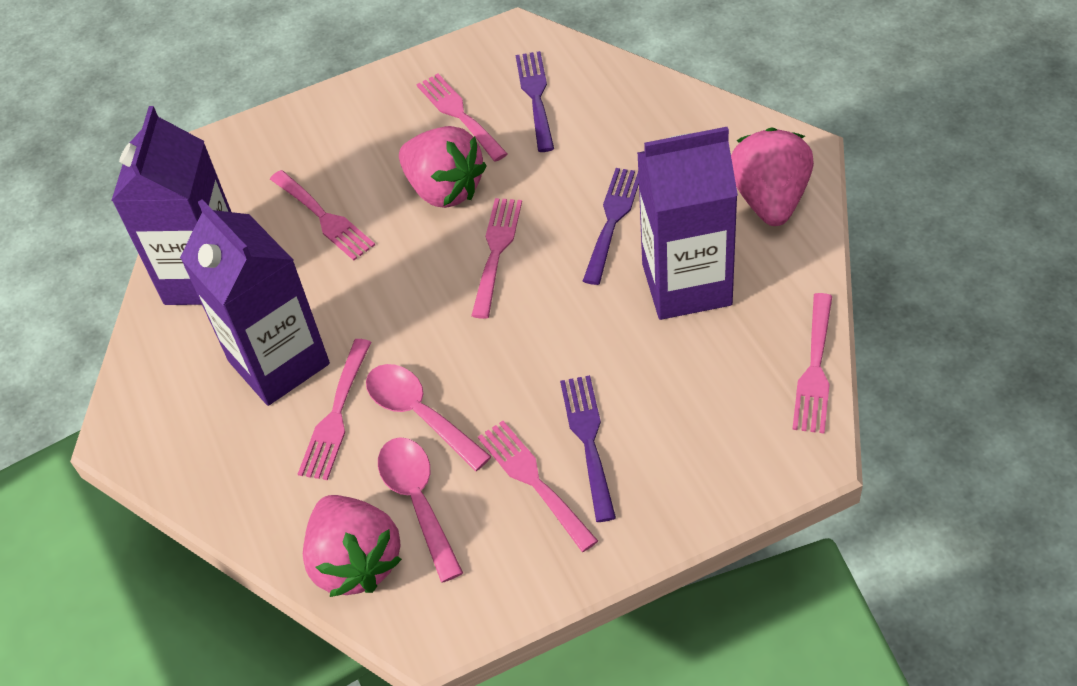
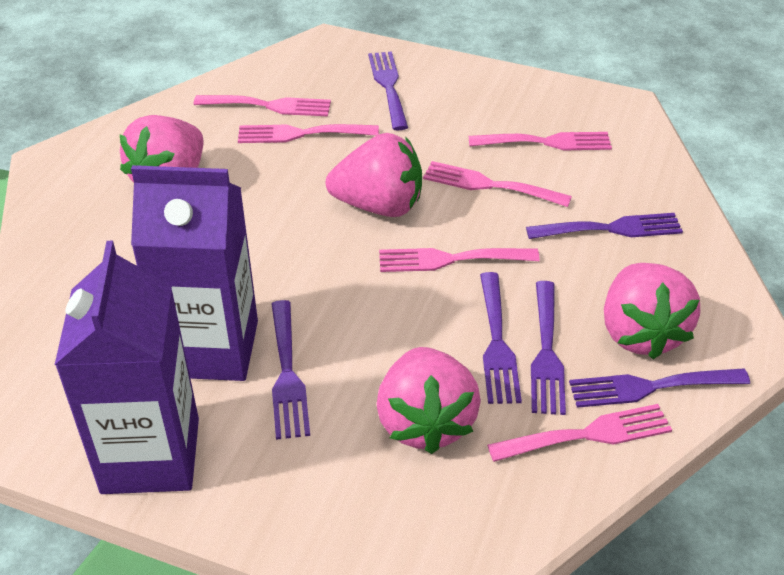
pink spoon: [366,364,492,471] [378,437,463,583] = 2 -> none = 0
pink strawberry: [303,495,402,597] [399,126,487,208] [731,127,814,226] = 3 -> [120,115,203,183] [326,133,422,217] [377,347,481,454] [604,263,700,359] = 4
purple carton: [111,106,231,305] [180,199,330,406] [637,127,738,320] = 3 -> [55,241,199,494] [131,165,258,381] = 2
purple fork: [516,51,554,152] [560,375,616,522] [583,168,639,285] = 3 -> [272,300,310,440] [368,51,408,130] [480,272,522,404] [526,213,683,239] [531,281,566,415] [569,369,750,408] = 6

